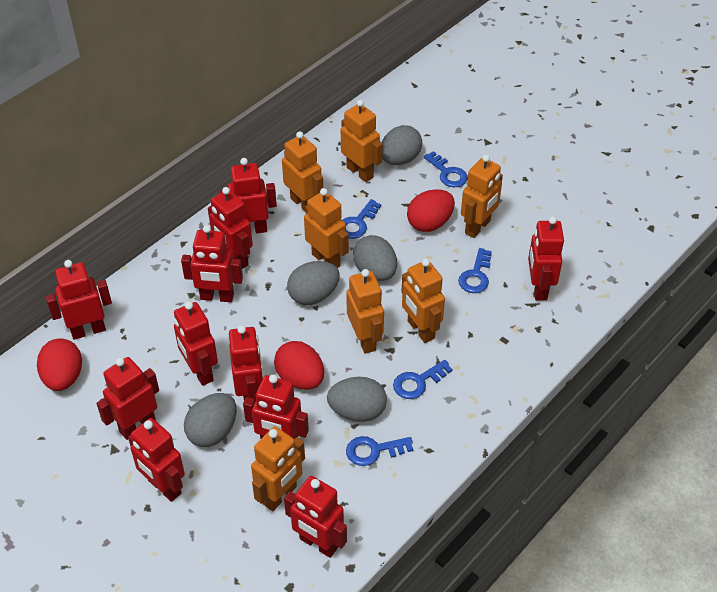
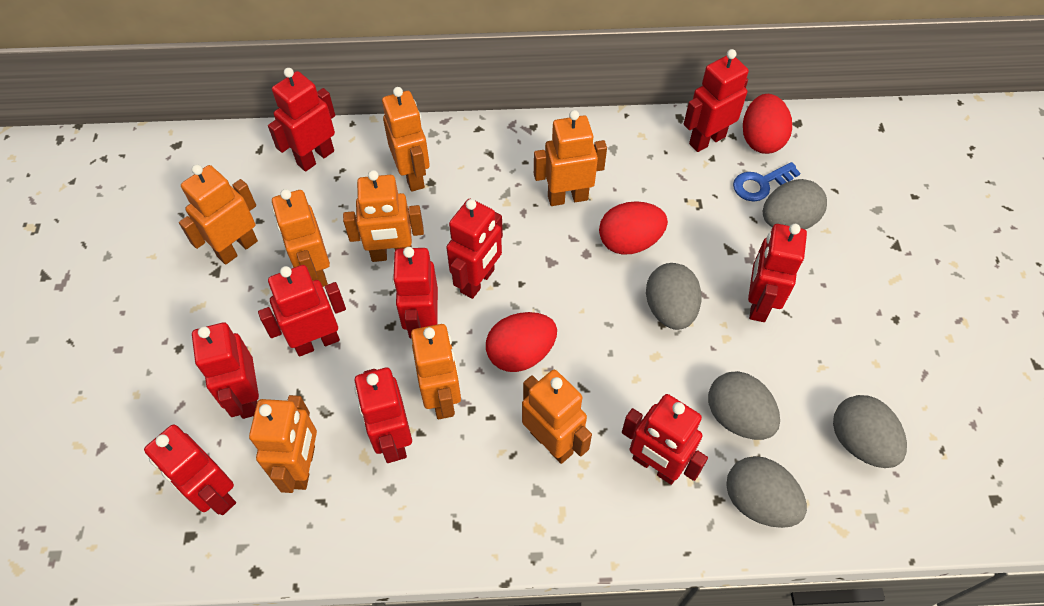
blue key: [343,199,381,239] [346,436,413,466] [393,360,453,399] [424,151,468,187] [458,248,492,293] = 5 -> [733,162,801,202] = 1
orange robot: [251,426,305,511] [282,131,323,213] [304,188,349,268] [341,100,383,182] [346,269,384,354] [402,259,445,343] [461,154,503,238] = 7 -> [179,164,258,265] [249,395,317,493] [272,189,330,287] [343,170,424,262] [382,87,430,192] [411,324,461,419] [522,370,592,464] [534,110,607,206] = 8
red robot: [46,260,112,340] [96,357,159,440] [128,418,185,502] [174,301,218,386] [181,225,243,302] [208,187,253,269] [219,158,277,234] [229,325,263,402] [243,374,309,439] [284,476,347,558] [528,216,564,300] = 11 -> [144,424,236,515] [192,322,259,419] [258,265,346,357] [268,68,335,172] [355,368,412,463] [392,247,438,338] [446,199,503,299] [622,394,708,485] [684,49,749,152] [748,224,807,322] = 10

